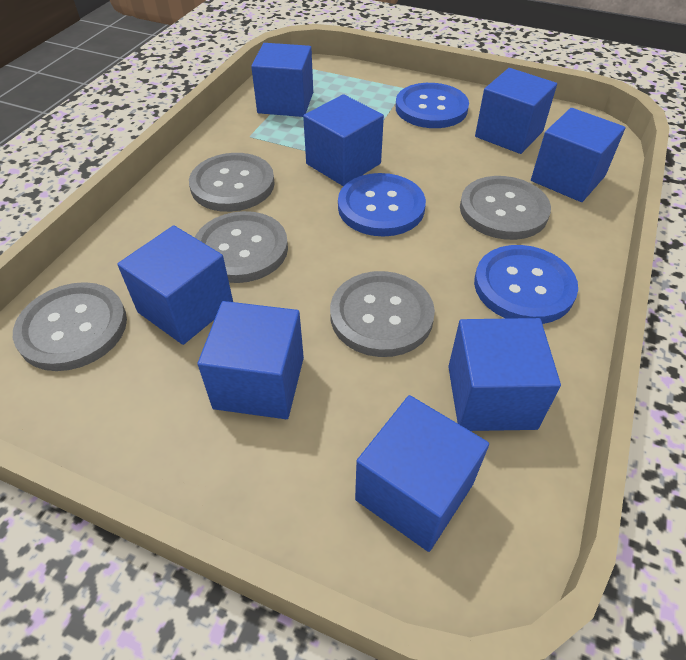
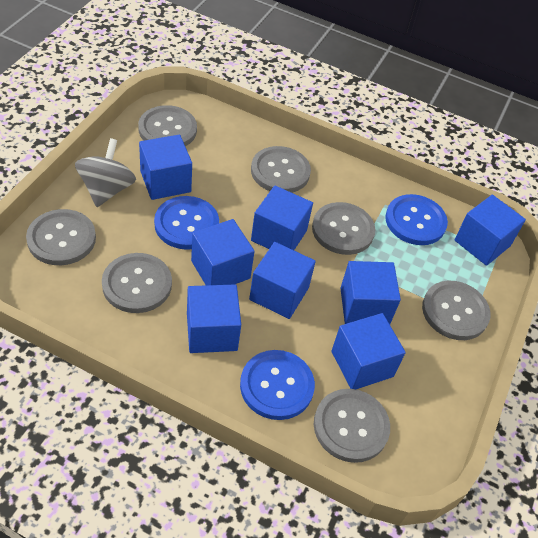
grey button: [13,282,127,371] [189,153,275,212] [195,211,288,283] [330,271,435,357] [460,176,551,240] = 5 -> [26,209,96,265] [102,253,172,313] [138,105,197,146] [251,146,311,193] [312,202,375,255] [314,389,390,463] [422,281,490,340] = 7
grey spinning top: none = 0 -> [75,138,136,207] = 1

